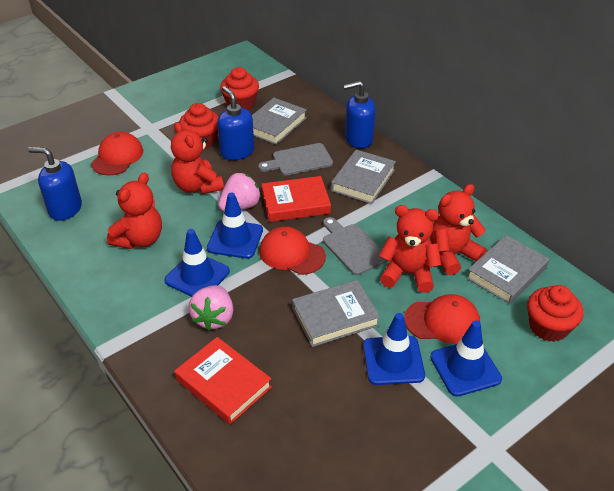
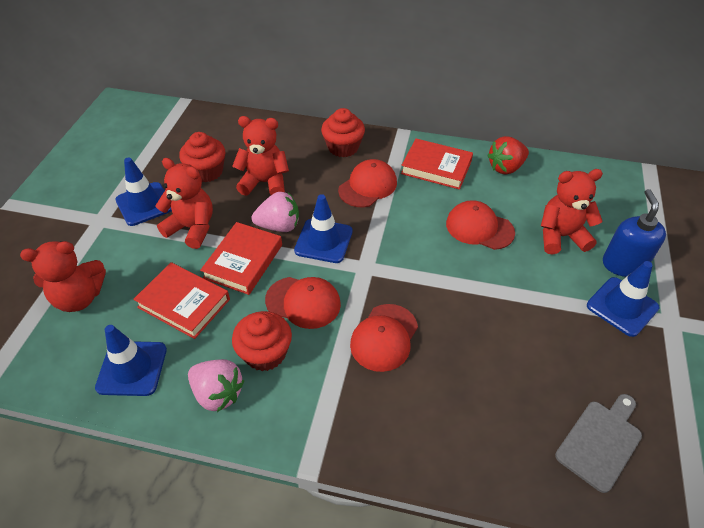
blue soap dispenser: [28,147,82,221] [217,86,254,160] [343,81,376,149] = 3 -> [603,189,666,277] = 1
grey book: [252,98,307,145] [292,280,380,347] [331,150,396,204] [466,235,549,304] = 4 -> none = 0
grey cutting board: [258,143,333,176] [323,217,388,275] = 2 -> [555,394,642,493] = 1
red book: [174,337,272,424] [261,176,331,222] = 2 -> [133,262,230,339] [200,222,282,295] [401,139,473,190] = 3
red cap: [91,132,143,175] [259,226,326,275] [404,294,480,344] = 3 -> [265,277,341,329] [338,159,397,207] [350,304,418,372] [446,200,515,250] = 4
red strawberry: none = 0 -> [487,136,529,175] = 1

